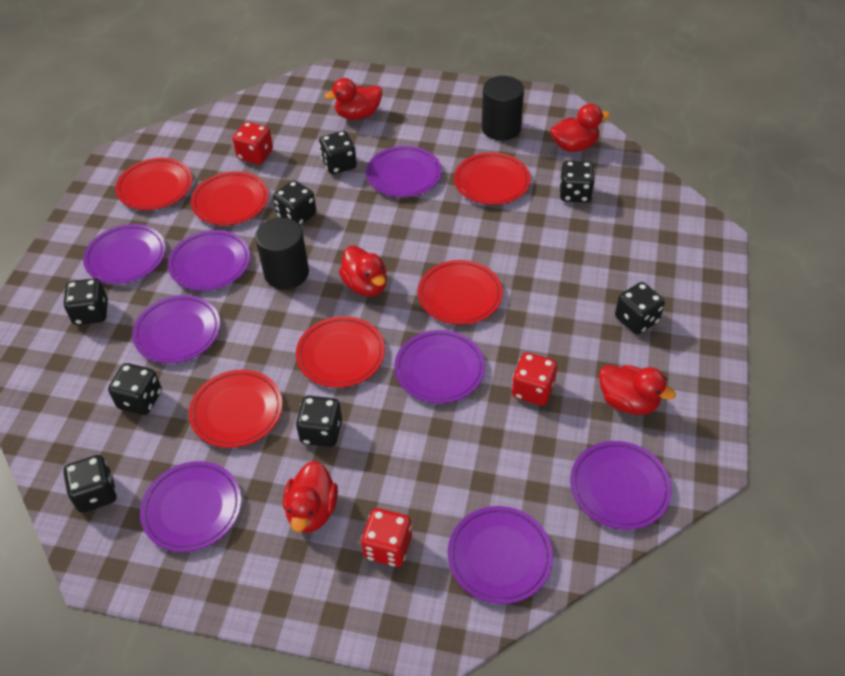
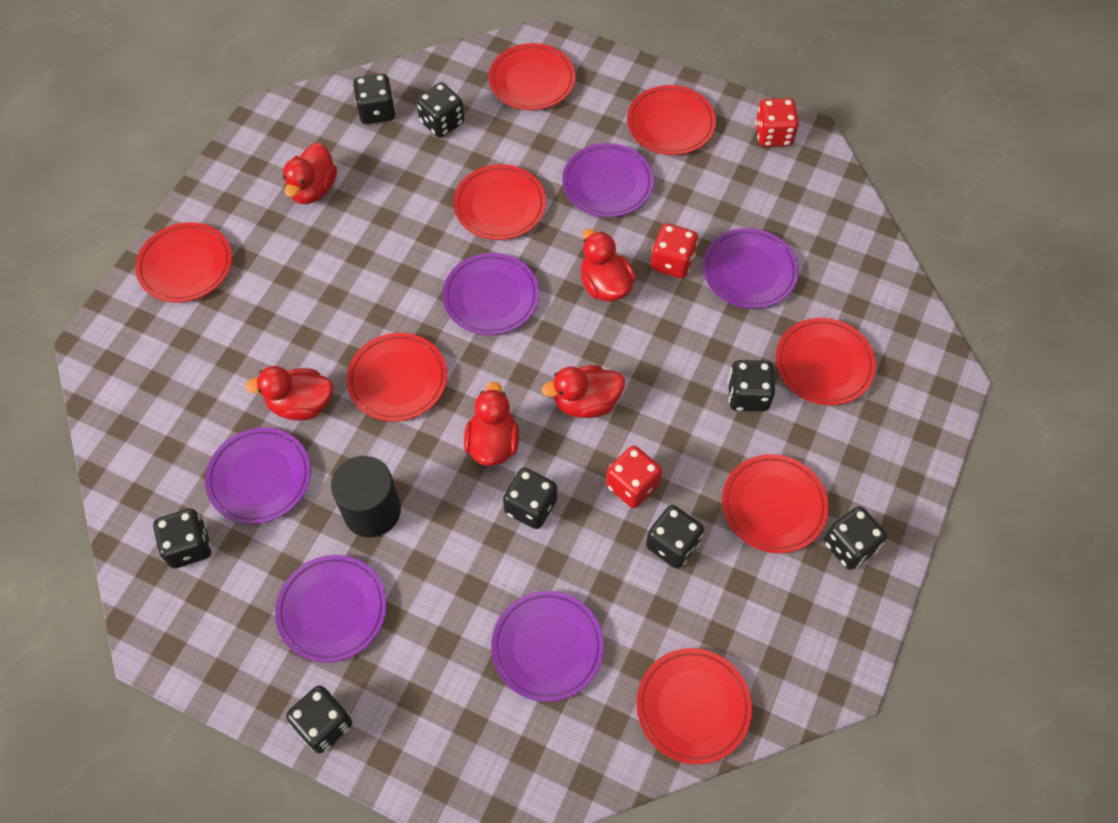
black cylinder: [255,217,309,289] [482,76,524,141] = 2 -> [331,456,401,537] = 1
purple plate: [83,224,166,284] [132,295,220,363] [140,461,241,552] [168,230,250,291] [366,146,442,197] [394,330,485,403] [448,506,553,604] [570,441,672,530] = 8 -> [205,427,311,524] [275,555,386,663] [443,253,539,335] [491,591,604,702] [562,143,654,217] [703,228,799,309] = 6
red plate: [115,158,192,210] [189,370,282,448] [191,171,269,225] [296,316,385,388] [418,260,503,325] [454,152,531,205] = 6 -> [135,222,232,303] [347,333,447,422] [454,164,546,240] [489,43,575,110] [627,85,716,155] [637,648,752,765] [722,454,829,553] [776,318,876,405] = 8

